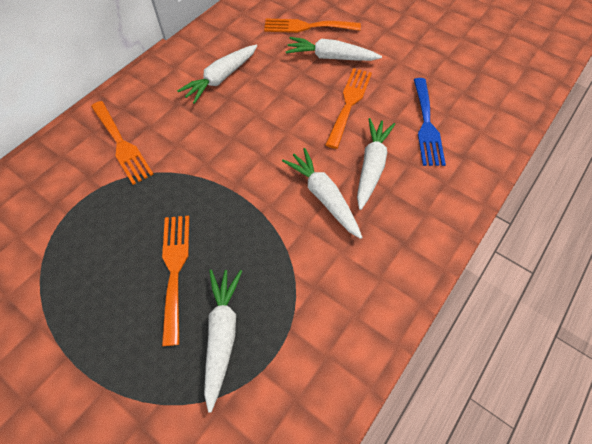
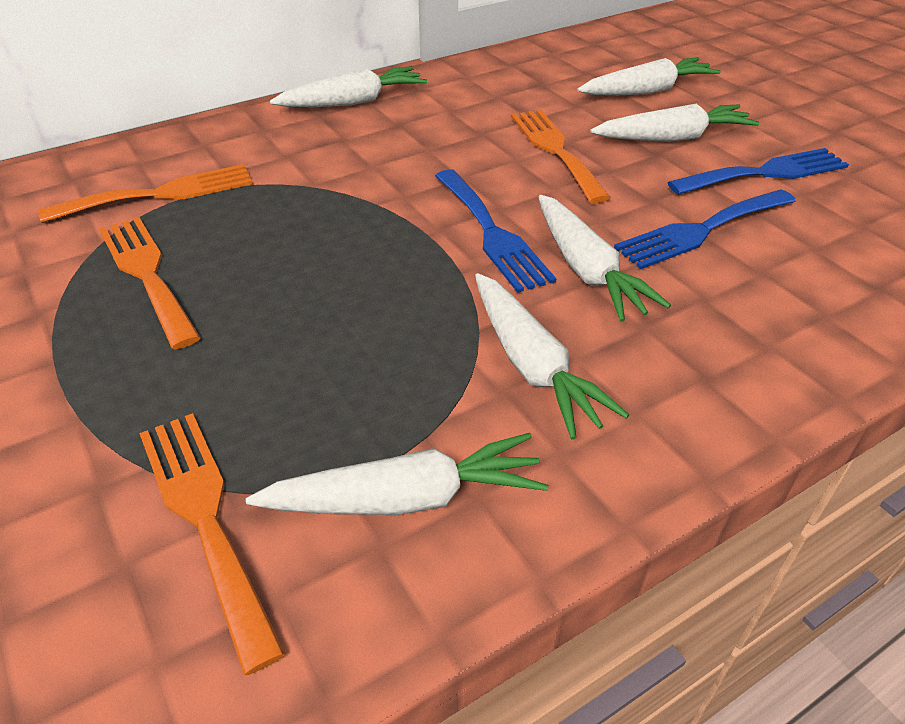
blue fork: [414,78,446,166] = 1 -> [435,169,557,293] [614,189,796,269] [668,148,849,195] = 3
white carrot: [177,45,257,104] [204,270,242,412] [282,148,362,239] [286,37,382,61] [357,118,395,210] = 5 -> [246,433,549,515] [270,66,427,107] [475,273,629,440] [538,195,671,322] [578,57,721,95] [590,104,759,141] = 6

